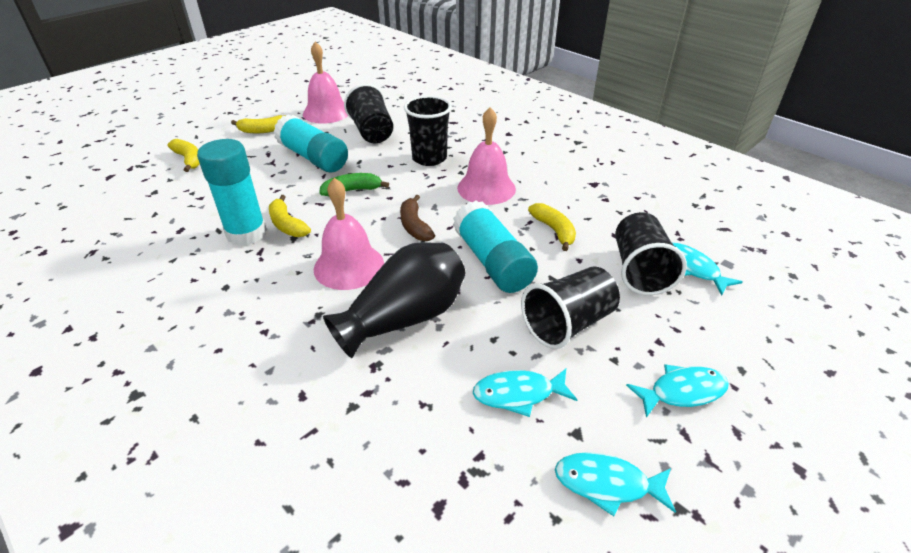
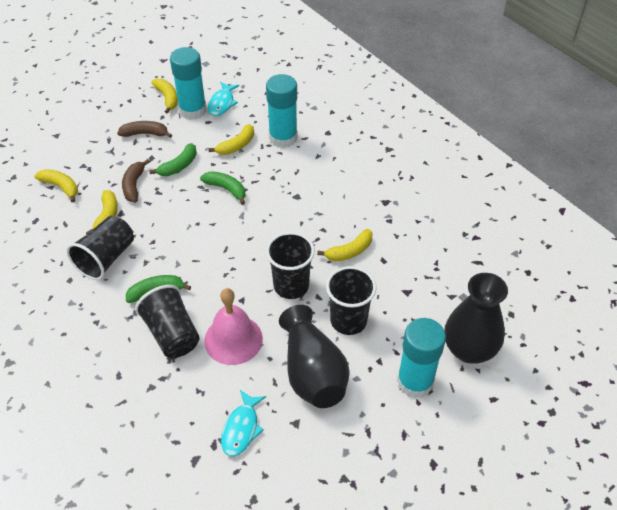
black vase: [323,242,465,358] = 1 -> [279,305,349,408] [444,273,508,363] = 2
brown banana: [400,195,435,241] = 1 -> [117,121,172,138] [122,159,150,202] = 2
green banana: [319,173,389,196] = 1 -> [126,275,191,303] [150,143,197,176] [200,171,246,205] = 3
pink bell: [303,42,348,124] [314,178,384,290] [457,107,516,205] = 3 -> [204,288,263,365] = 1
turquoise fish: [473,369,577,417] [555,452,676,516] [626,364,729,418] [672,243,743,296] = 4 -> [208,82,239,116] [221,390,266,456] = 2
yellow banana: [167,139,200,172] [231,115,284,133] [269,195,311,237] [528,203,576,251] = 4 -> [34,169,78,203] [86,190,118,234] [151,78,178,114] [208,124,254,155] [317,229,373,262] = 5

